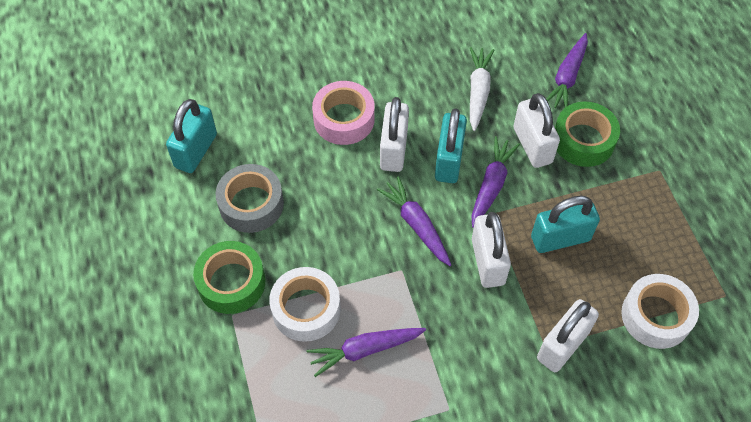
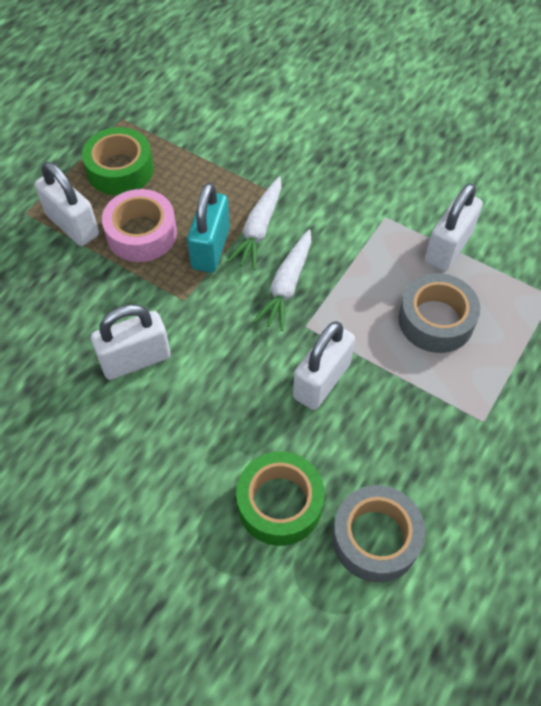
grey tape: [215,164,284,233] = 1 -> [332,485,425,582] [399,273,480,353] = 2
purple carrot: [307,328,426,377] [377,176,451,266] [472,136,520,228] [546,33,588,108] = 4 -> none = 0
turquoise padlock: [166,99,217,173] [435,108,467,183] [531,196,600,253] = 3 -> [187,183,230,273] = 1
white carrot: [470,47,494,131] = 1 -> [227,176,282,270] [253,229,311,331] = 2
white tape: [269,267,341,342] [621,274,699,349] = 2 -> none = 0

